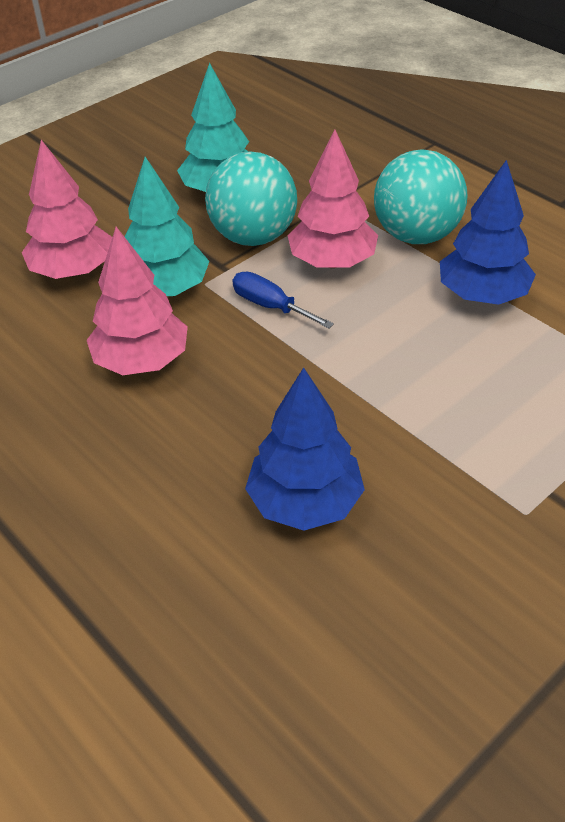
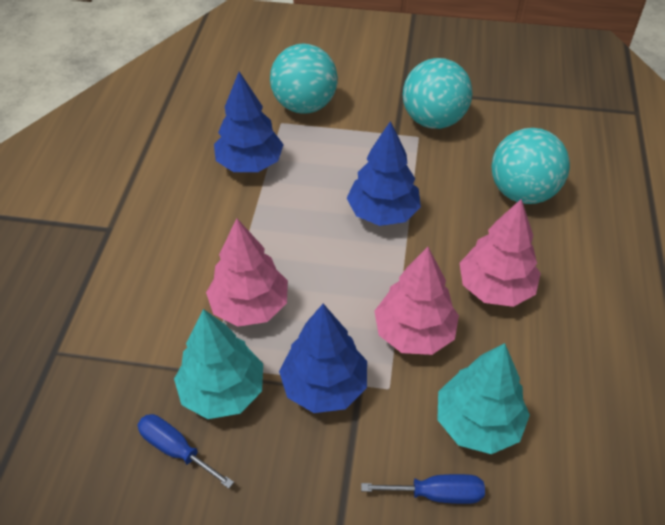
blue screwdriver: [233,272,334,329] = 1 -> [137,414,234,489] [361,474,485,504] = 2
blue tree: [245,367,365,531] [440,160,536,305] = 2 -> [214,72,284,172] [279,304,367,413] [347,121,421,226] = 3
turquoise ball: [205,151,297,246] [374,149,468,244] = 2 -> [270,44,338,114] [403,58,472,129] [492,128,570,204] = 3

